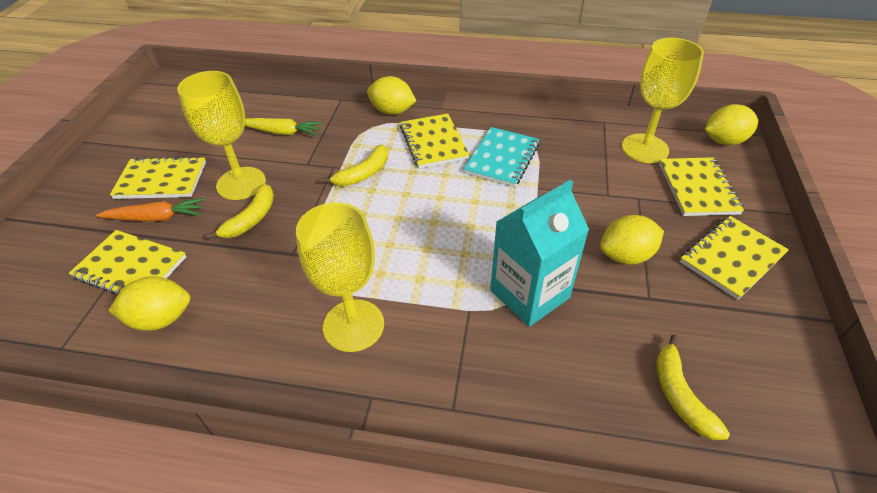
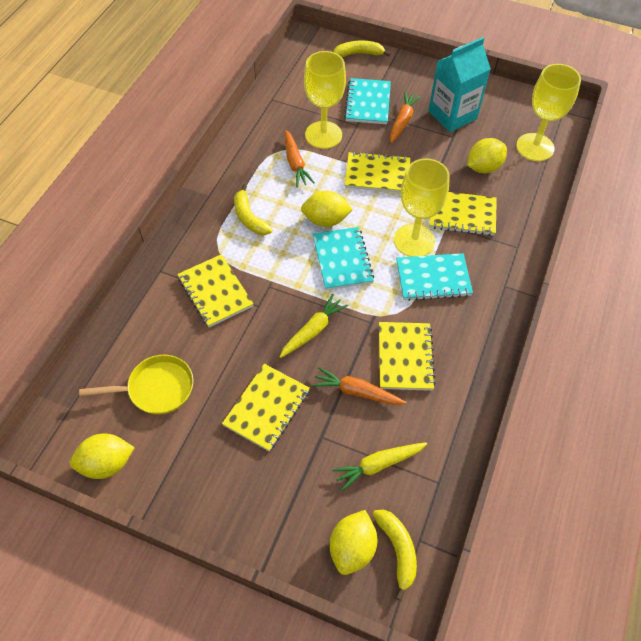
orange carrot: [96,198,204,222] = 1 -> [285,130,315,187] [312,367,406,405] [390,92,421,143] = 3
turquoise notebook: [464,127,540,187] = 1 -> [313,227,374,290] [344,78,391,124] [396,253,473,301] = 3
yellow carrot: [245,118,323,136] = 1 -> [280,294,348,358] [332,442,427,491] = 2
yellow pan: none = 0 -> [79,355,193,415] = 1

